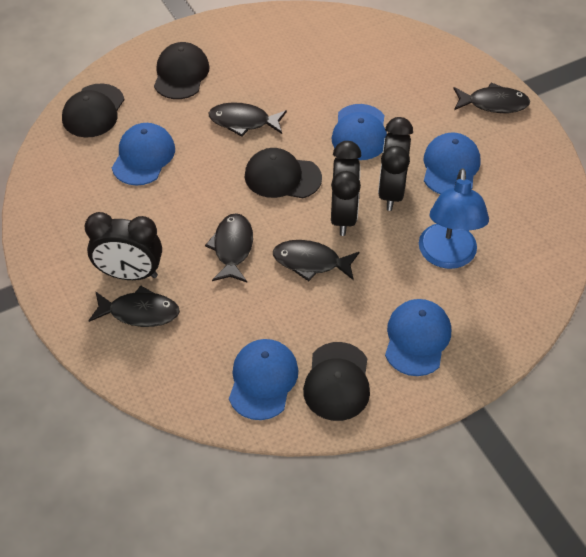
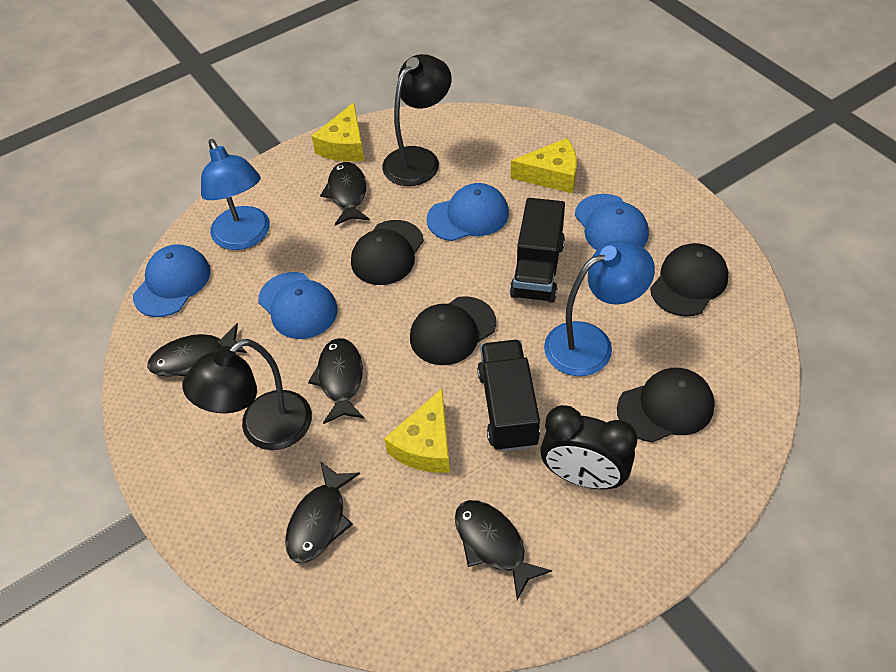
black clock: [84,212,162,280] [331,141,362,236] [378,117,413,211] = 3 -> [540,405,637,489] = 1
black lamp: none = 0 -> [182,339,312,450] [382,54,452,186] = 2
black truck: none = 0 -> [477,340,540,452] [510,198,565,303] = 2
blue cap: [112,123,175,186] [229,339,299,420] [332,104,387,160] [385,299,451,376] [424,132,480,194] = 5 -> [133,245,210,317] [258,272,337,339] [427,183,509,241] [575,194,649,250] = 4
blue lamp: [419,168,489,269] = 1 -> [201,139,270,250] [544,240,655,376] = 2
yellow cheese: none = 0 -> [312,103,364,162] [384,388,450,473] [511,138,577,193] = 3

